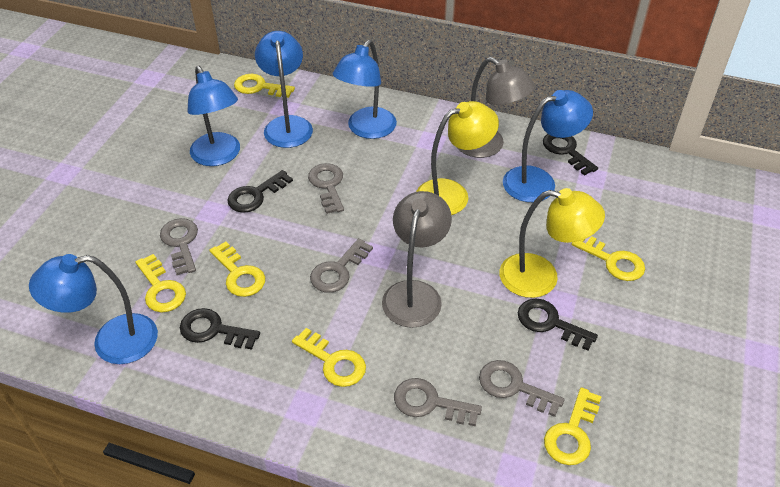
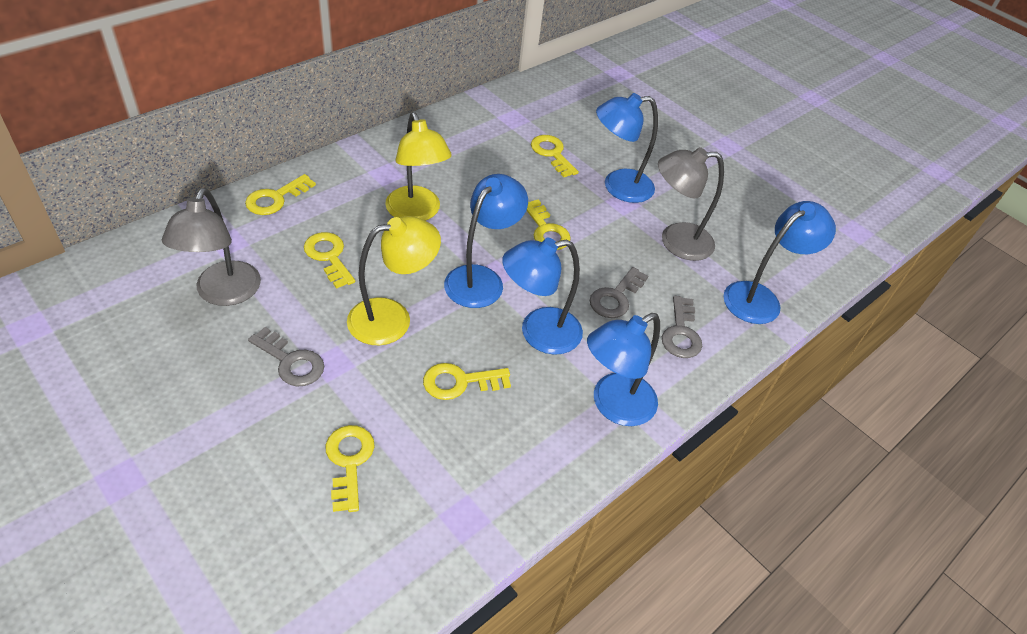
black key: [180,308,260,350] [227,170,293,213] [518,299,598,351] [543,134,598,176] = 4 -> none = 0
grey key: [160,218,198,275] [308,163,344,214] [310,238,373,293] [394,378,482,426] [479,360,565,417] = 5 -> [248,327,324,386] [590,267,648,318] [662,296,702,358] = 3

